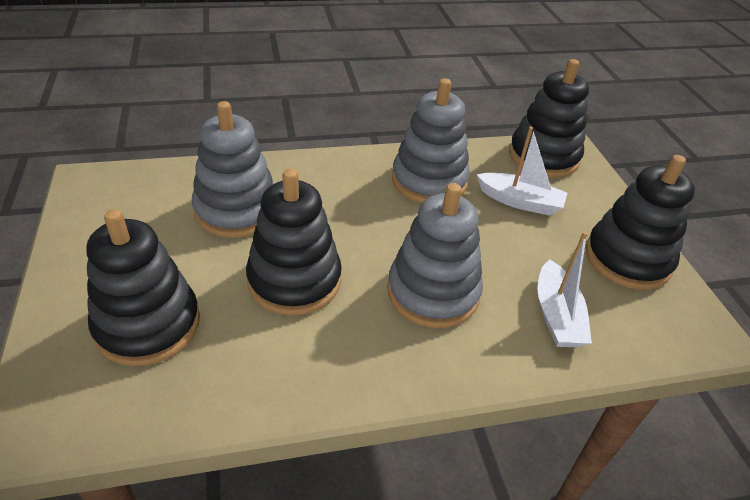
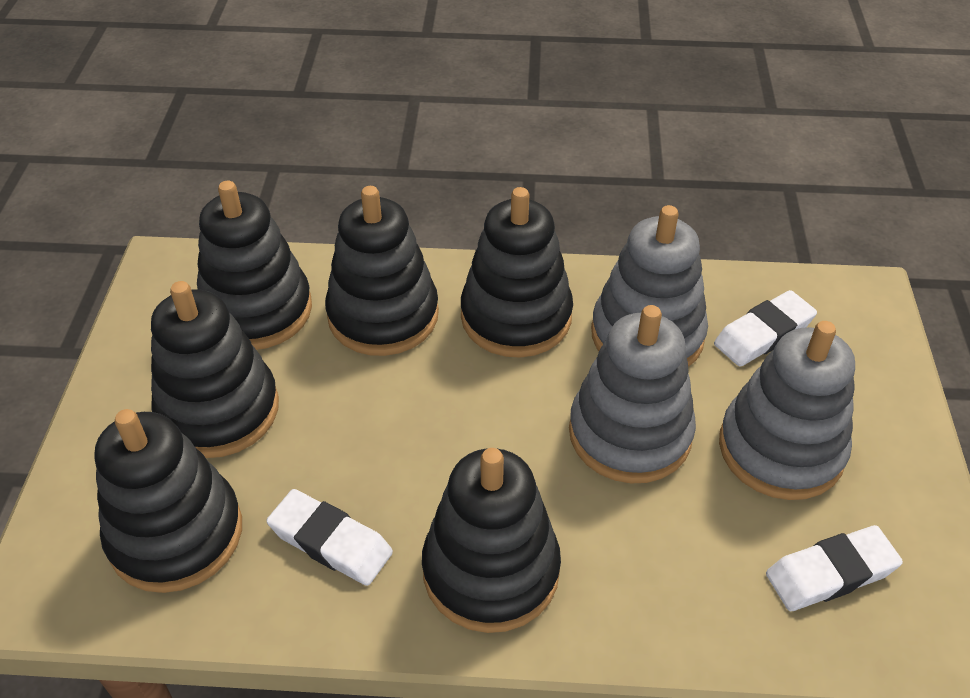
black stacking toy: [86,209,200,366] [246,169,342,316] [509,59,589,178] [586,155,695,290] = 4 -> [94,409,242,593] [151,281,279,458] [197,181,312,350] [325,186,439,356] [422,448,561,633] [461,187,573,358] = 6
white boat: [477,127,568,216] [537,231,592,347] = 2 -> none = 0
white eraser: none = 0 -> [266,489,393,586] [714,290,817,367] [766,525,903,611] = 3

